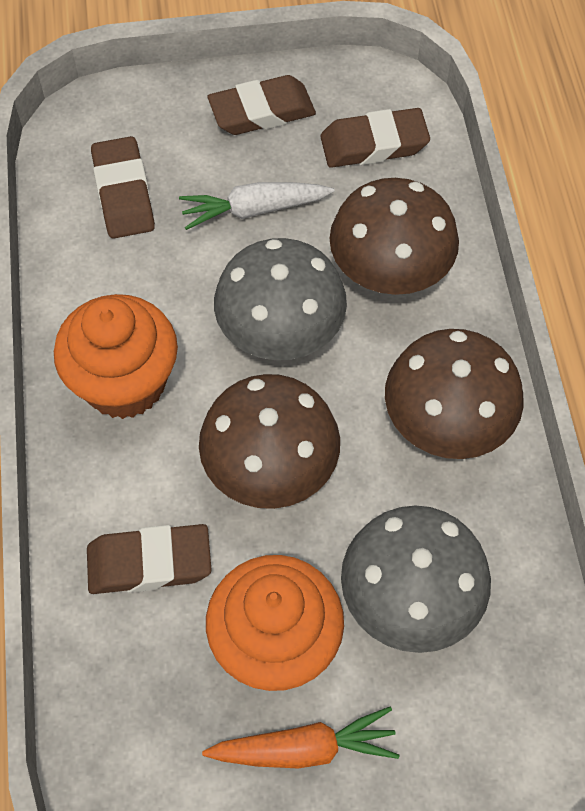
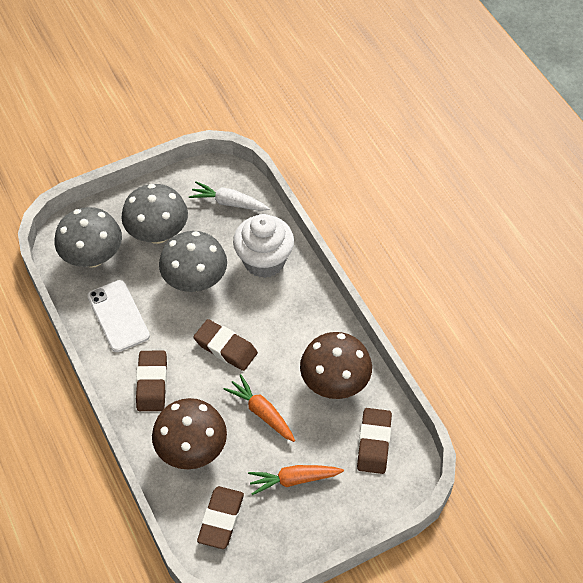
brown mushroom: [199,374,340,509] [329,178,459,295] [385,329,524,459] = 3 -> [152,398,227,469] [300,332,372,399] = 2
grey mushroom: [214,238,347,360] [341,505,491,653] = 2 -> [55,207,122,268] [121,184,188,244] [159,231,227,292] = 3
orange carrot: [202,707,399,769] = 1 -> [223,374,295,442] [248,465,344,495] = 2
orange cupcake: [54,294,178,419] [206,555,344,691] = 2 -> none = 0
white cupcake: none = 0 -> [233,214,294,278] = 1
white phone: none = 0 -> [87,280,150,352] = 1

